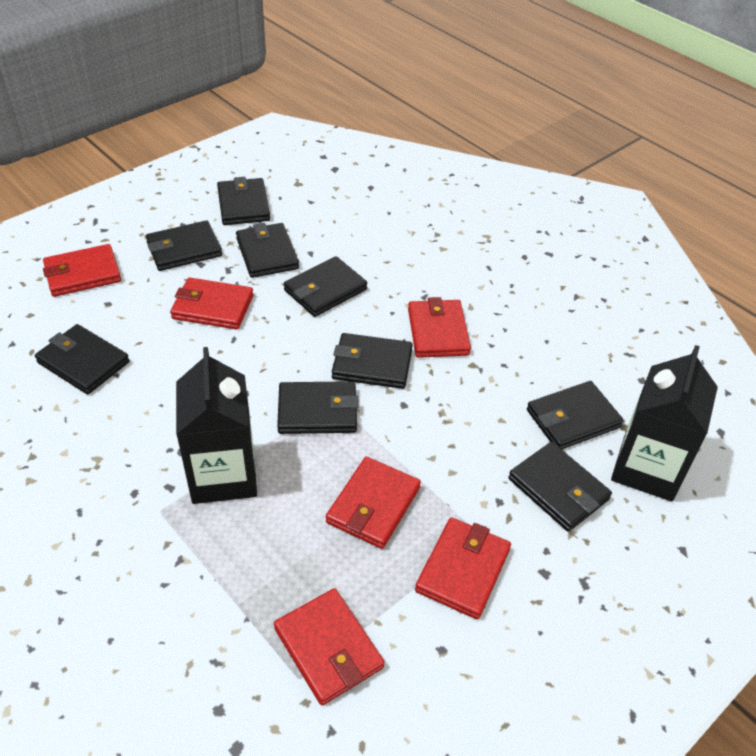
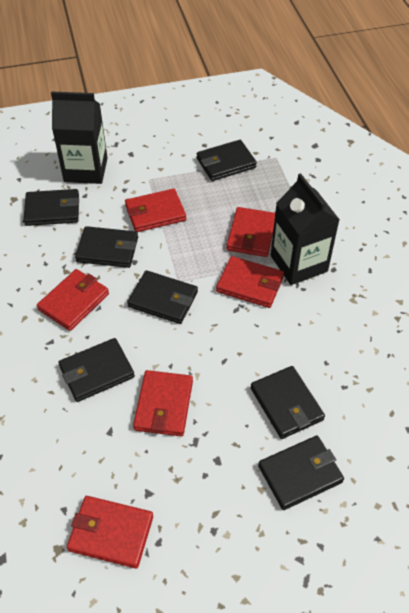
black wallet: [35,324,130,394] [146,221,222,271] [217,177,270,225] [236,223,299,278] [277,381,359,434] [284,256,367,317] [332,333,413,389] [508,442,612,532] [527,381,624,449] = 9 -> [23,189,79,226] [58,338,135,402] [75,226,138,268] [127,270,198,324] [196,140,257,181] [251,366,325,439] [258,435,344,510] = 7

